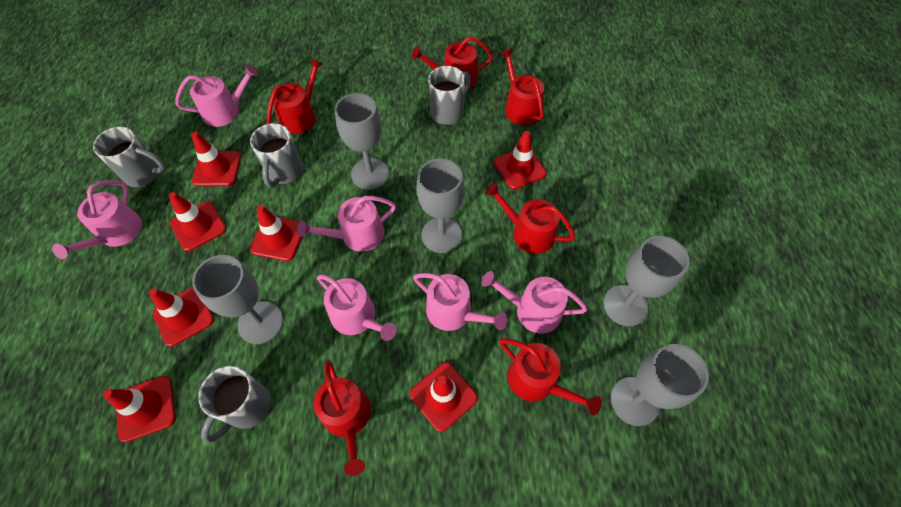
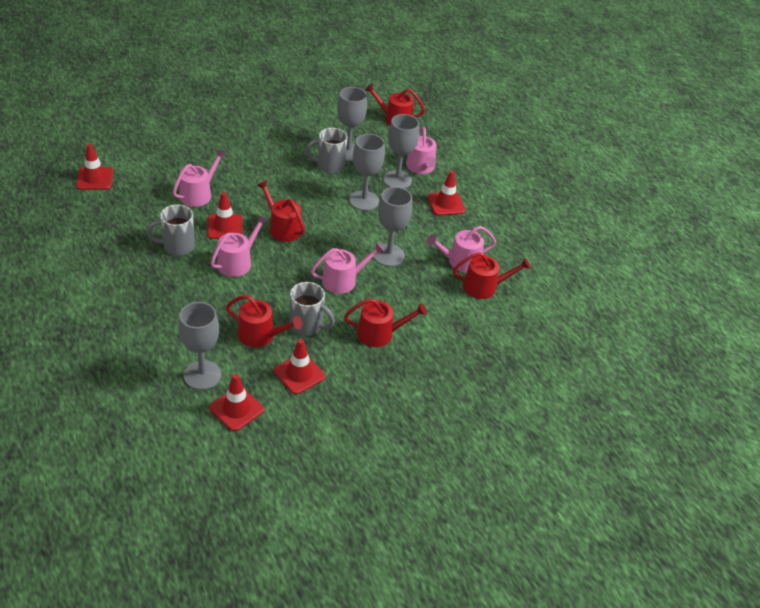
grey mug: [93,127,165,187] [198,366,271,443] [250,123,303,188] [428,66,471,125] = 4 -> [147,205,195,255] [290,282,335,336] [305,128,348,174] = 3
pink watering can: [52,180,142,259] [176,64,258,127] [297,196,396,252] [317,275,396,341] [413,273,508,331] [481,271,588,334] = 6 -> [173,149,226,207] [211,215,268,277] [311,242,385,294] [406,126,437,174] [427,226,496,272] = 5
red traffic cone: [103,376,176,442] [149,287,214,347] [169,192,227,251] [191,132,241,186] [250,205,302,261] [410,362,478,432] [494,131,547,189] = 7 -> [76,144,113,190] [207,192,243,239] [209,374,264,431] [274,339,325,395] [428,171,465,216] = 5
red watering can: [267,58,323,134] [314,360,371,476] [412,36,493,90] [485,183,576,254] [499,338,602,415] [500,48,544,125] = 6 -> [226,295,302,347] [257,180,305,242] [344,298,427,347] [365,84,425,126] [453,252,531,299] = 5

